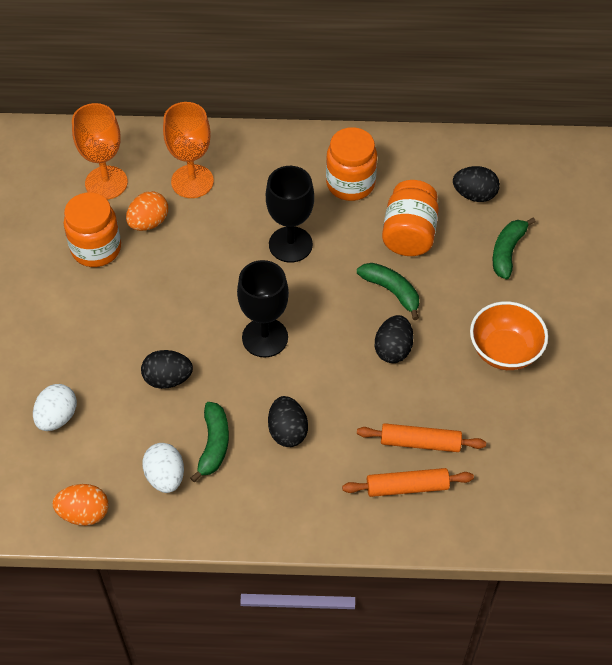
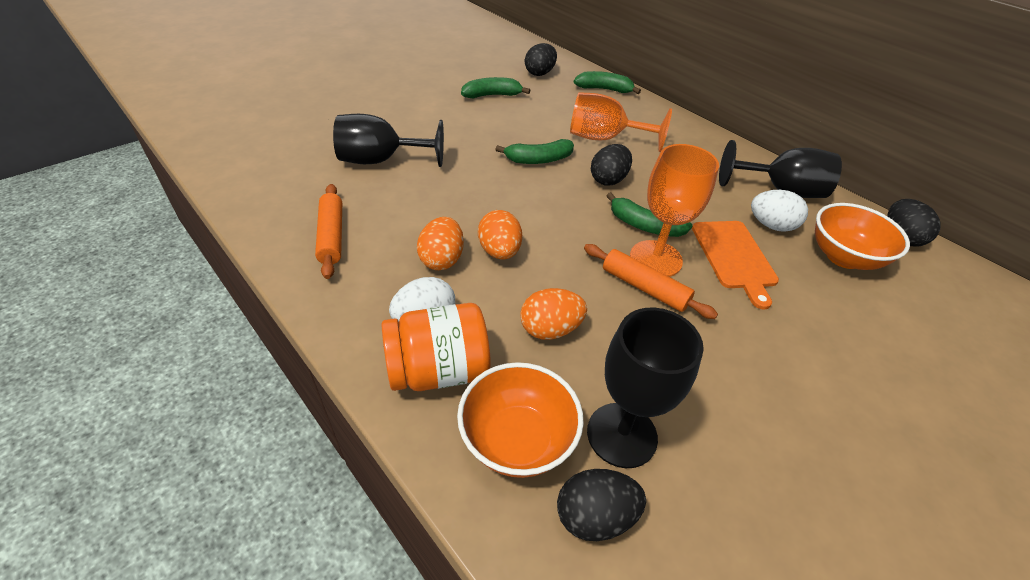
black goblet: [237,260,289,357] [266,166,314,263] = 2 -> [333,114,444,167] [587,307,704,468] [719,140,842,198] = 3
green banana: [190,402,229,482] [357,263,419,320] [493,217,536,279] = 3 -> [461,77,530,98] [495,139,574,164] [574,71,641,94] [606,192,693,237] = 4
orange bowl: [470,301,548,370] = 1 -> [457,362,584,478] [815,203,910,270] = 2
orange cutting board: none = 0 -> [692,221,779,309] = 1
orange egg: [53,484,109,526] [126,191,168,231] = 2 -> [417,217,464,270] [478,210,522,259] [520,288,587,340] = 3
orange jar: [64,192,121,267] [326,127,377,201] [382,180,439,256] = 3 -> [382,303,491,391] = 1

